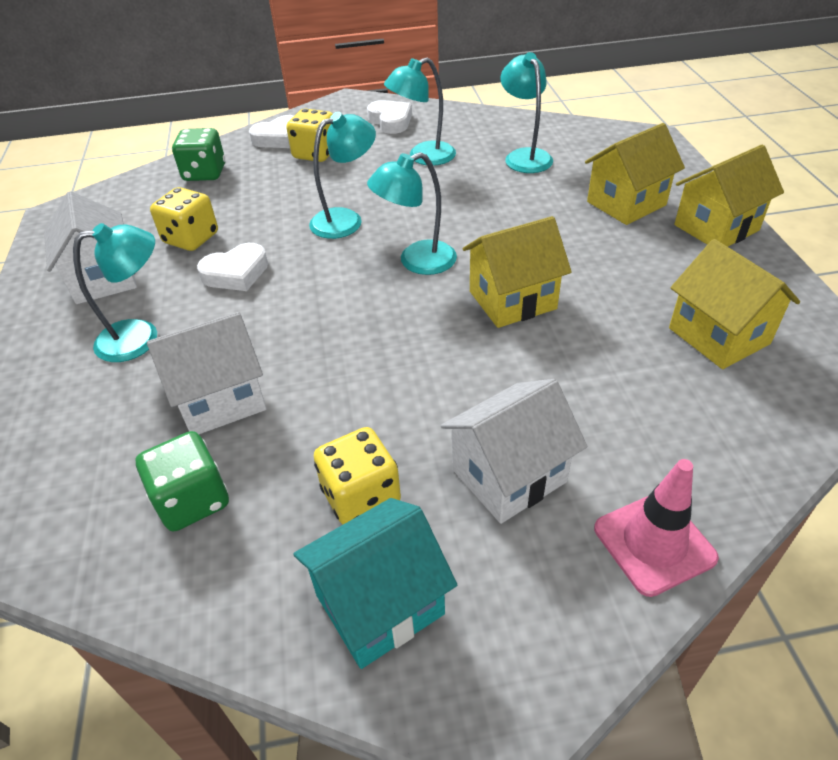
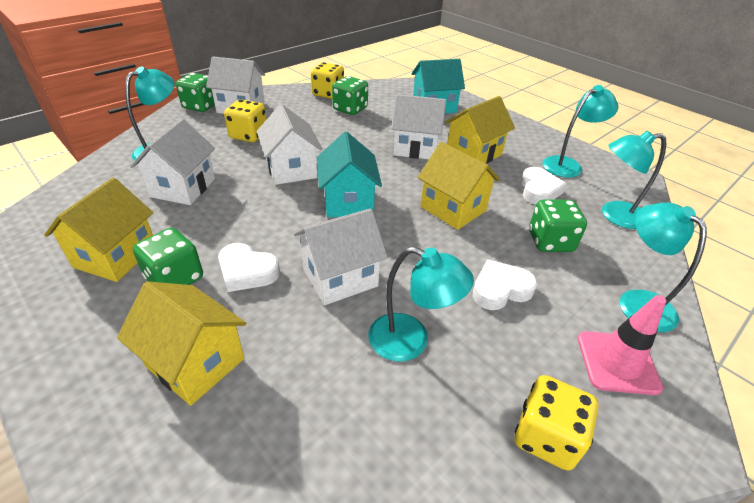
green dice: [136,431,229,532] [172,128,225,181] = 2 -> [133,228,203,285] [176,73,215,112] [332,76,368,115] [529,200,587,252] = 4
turquoise house: [293,498,457,669] = 1 -> [317,132,382,217] [412,59,465,114] = 2
white house: [44,191,137,304] [147,312,267,435] [441,379,587,524] = 3 -> [130,119,215,205] [206,56,265,114] [257,104,322,185] [294,208,388,305] [391,94,446,159] = 5

